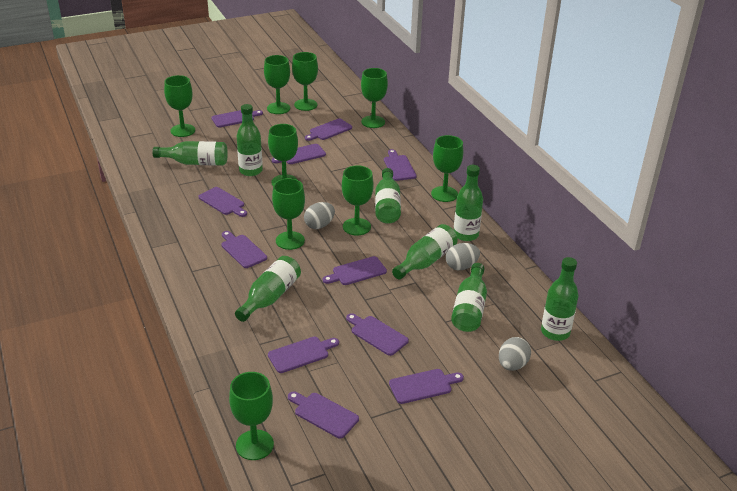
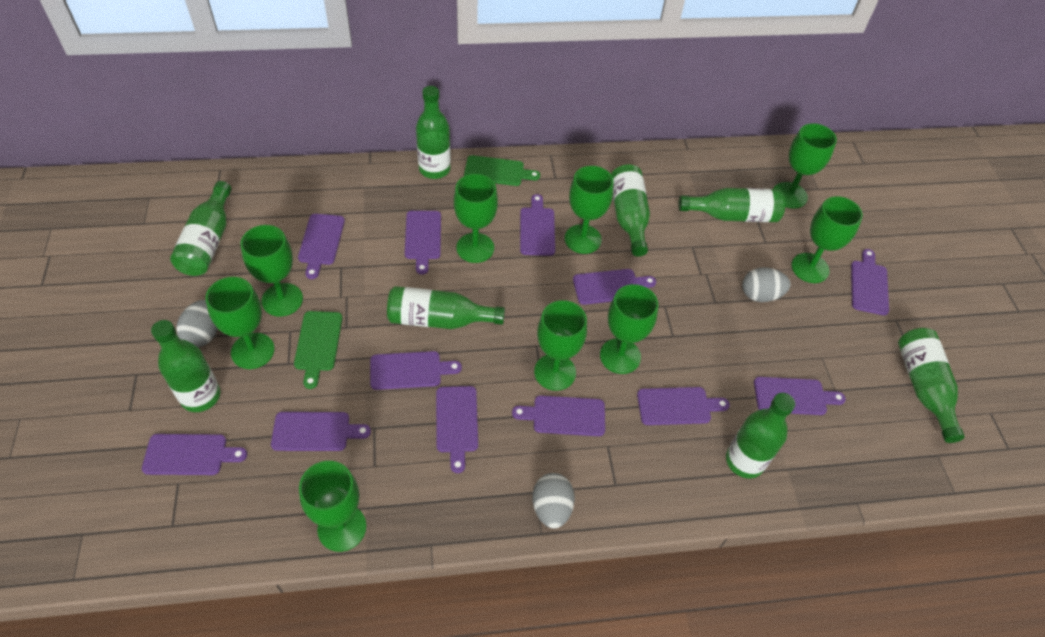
green cutting board: none = 0 -> [294,311,342,389] [464,155,540,186] = 2
purple cutting board: [199,187,247,217] [211,110,263,128] [221,231,267,268] [268,337,339,373] [272,144,326,164] [288,391,359,439] [305,119,352,141] [323,256,387,285] [346,313,409,356] [384,149,417,181] [389,369,464,404] = 11 -> [142,434,247,475] [271,412,371,451] [298,214,345,279] [370,351,462,390] [405,211,441,275] [436,386,478,473] [512,395,605,436] [520,194,555,256] [573,269,656,305] [637,387,730,425] [754,377,846,415] [851,249,889,315] = 12

